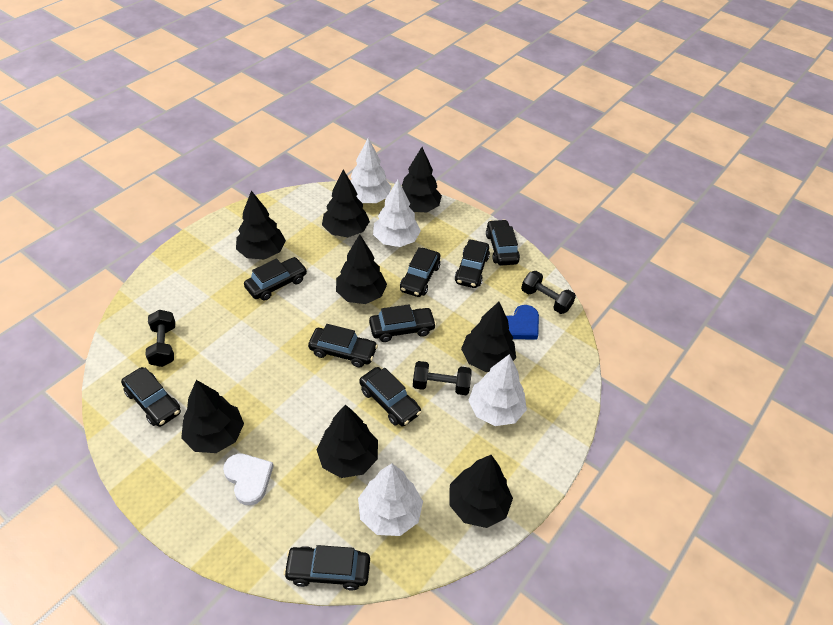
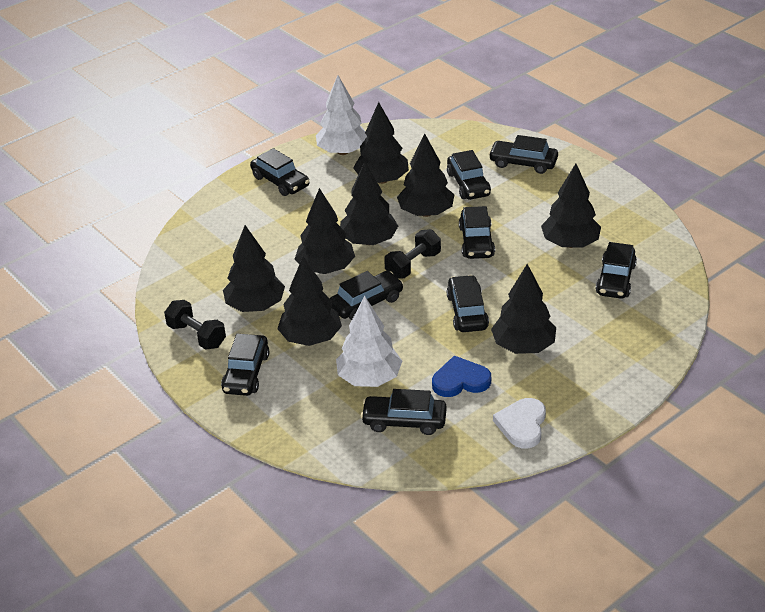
black dumbbell: [146,310,175,367] [413,361,472,395] [521,271,576,314] = 3 -> [164,300,226,350] [384,229,441,279] = 2
white tree: [351,138,392,203] [358,463,423,536] [373,180,421,247] [468,354,527,426] = 4 -> [316,75,367,155] [336,296,402,387] = 2

